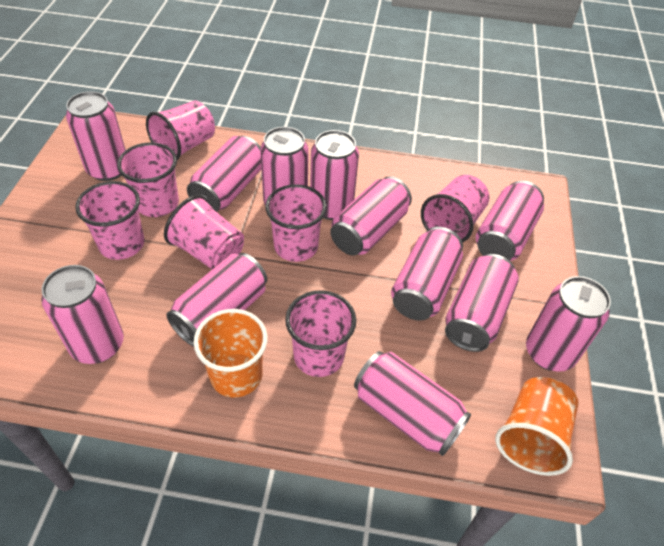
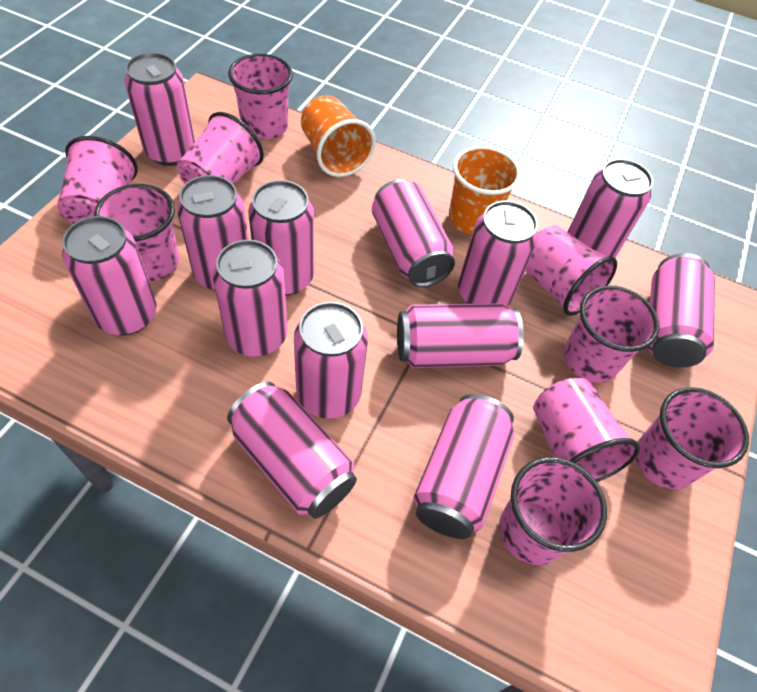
pink can: [41,265,124,364] [66,91,126,181] [166,253,267,347] [187,136,261,212] [260,127,309,205] [310,130,359,220] [330,176,412,256] [354,351,471,456] [391,227,463,321] [445,254,519,352] [476,181,544,261] [526,276,611,372] = 12 -> [62,216,157,335] [124,52,195,166] [177,175,248,291] [213,240,288,357] [227,382,357,519] [248,180,314,296] [294,302,368,419] [372,179,455,287] [397,303,524,368] [413,394,514,539] [458,201,538,306] [568,159,653,258] [647,253,715,368] = 13
pink cup: [75,181,145,260] [117,142,179,217] [146,101,215,160] [164,195,244,269] [265,184,327,262] [285,290,356,377] [421,175,489,243] = 7 -> [57,136,138,224] [94,184,179,282] [177,112,264,184] [228,54,293,139] [499,457,607,565] [525,225,617,316] [533,378,640,482] [564,285,659,383] [635,387,749,490] = 9

